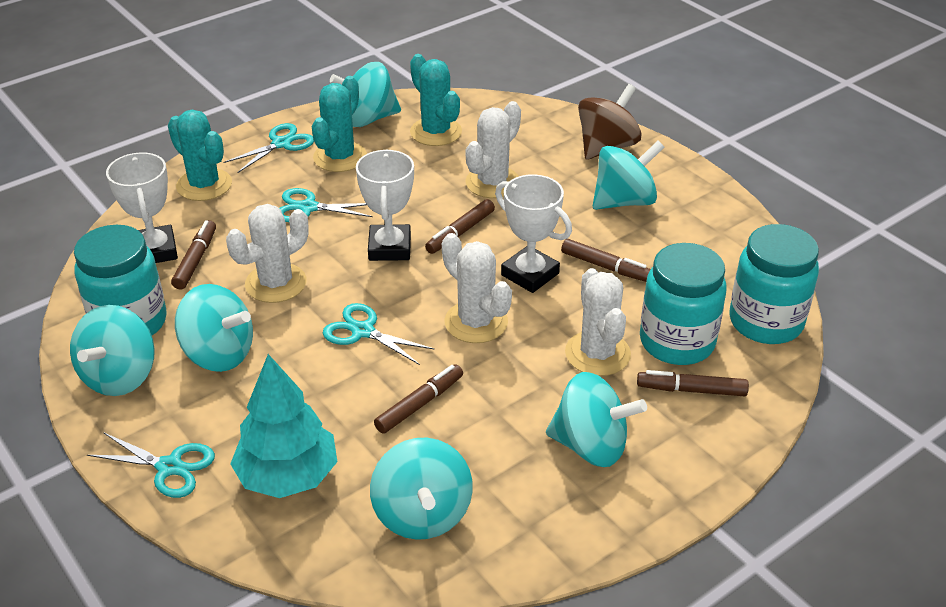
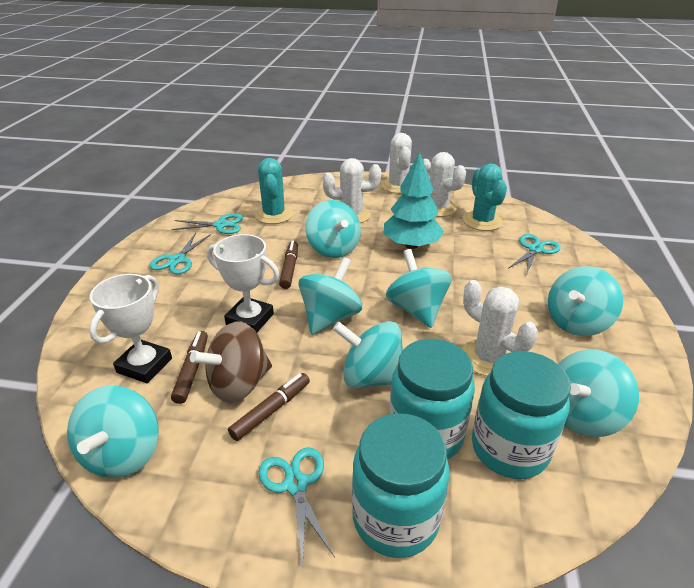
brown marker: [171,220,216,290] [374,364,463,434] [425,199,495,254] [561,239,651,282] [637,370,749,396] = 5 -> [171,331,208,404] [228,373,310,441] [279,241,298,289] = 3
turquoise cactus: [168,110,232,201] [312,76,367,172] [410,54,462,146] = 3 -> [255,158,293,224] [463,164,507,231] = 2
turquoise spinning top: [70,305,155,396] [175,284,253,372] [330,62,401,127] [370,438,473,540] [546,372,647,467] [593,141,664,210] = 6 -> [67,385,159,478] [298,257,362,335] [305,200,361,258] [333,321,403,388] [386,249,452,328] [548,266,623,336] [559,350,639,437] = 7
white trophy: [106,152,178,263] [356,149,414,261] [495,174,572,293] = 3 -> [89,274,172,383] [207,234,280,333] = 2

